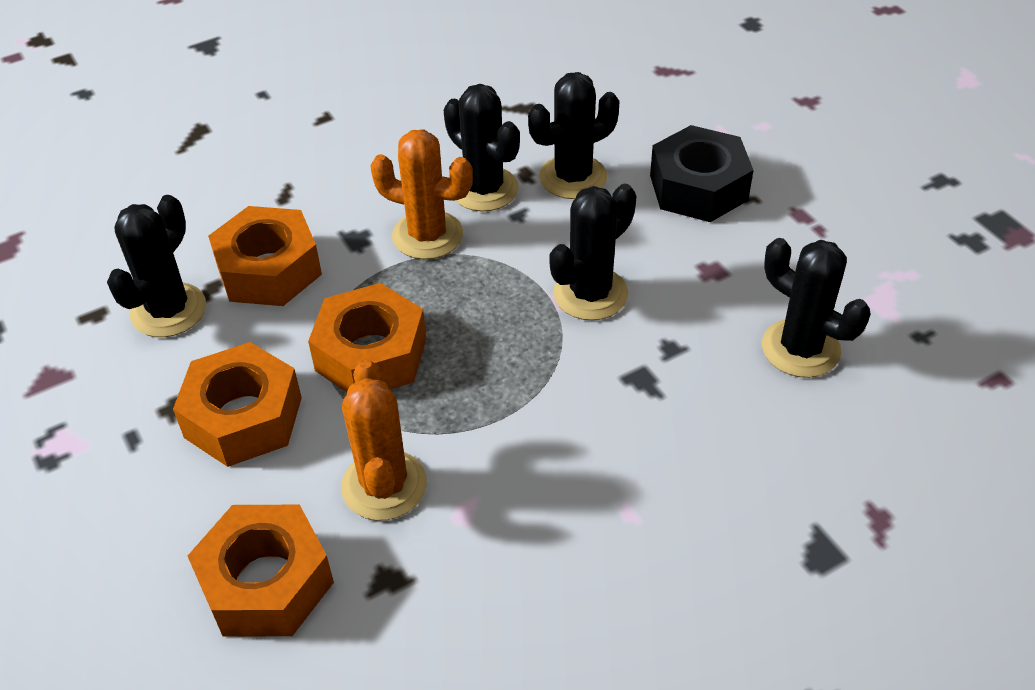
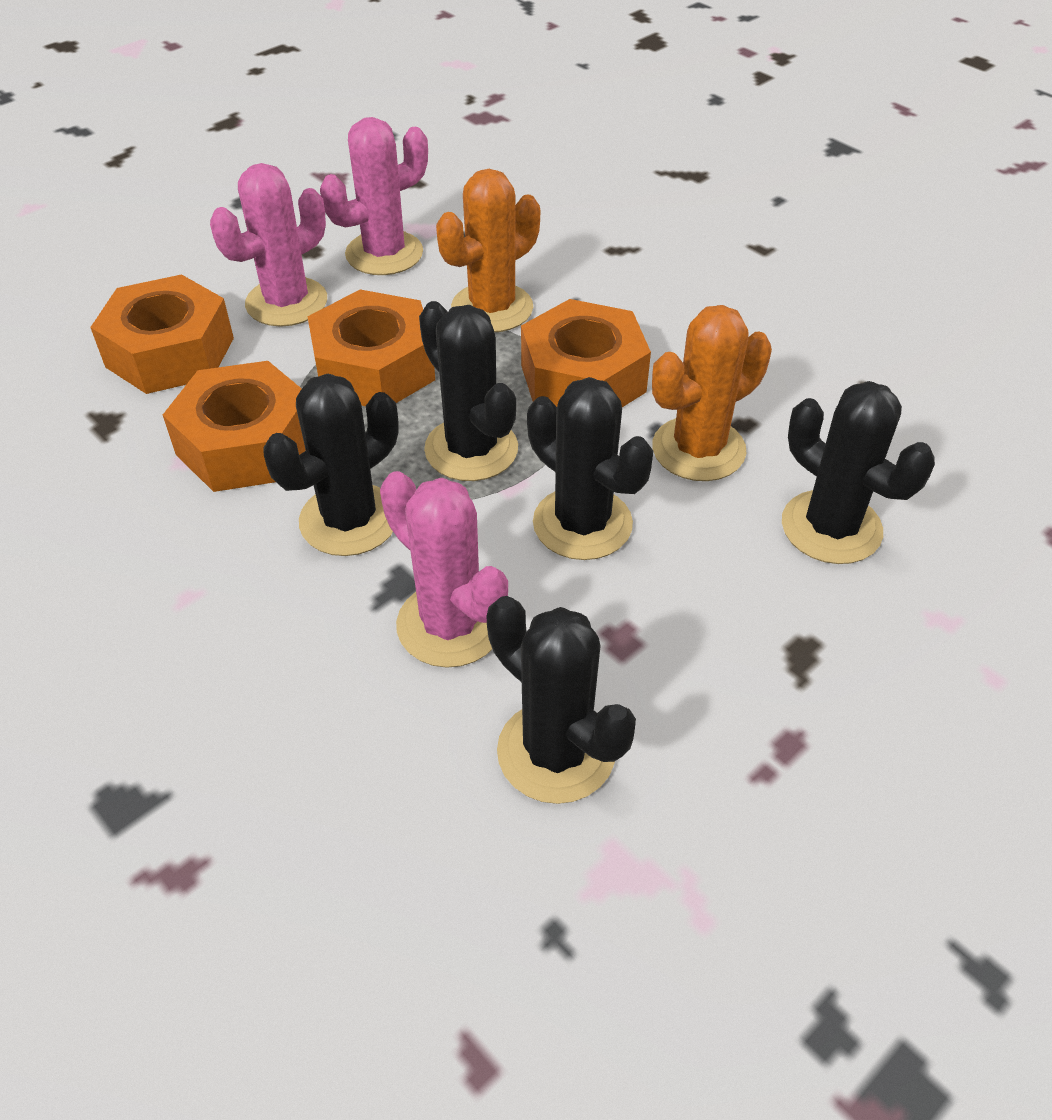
black nut: [650,125,754,222] = 1 -> none = 0
pink cactus: none = 0 -> [210,163,327,327] [320,117,428,275] [380,471,508,668] = 3

